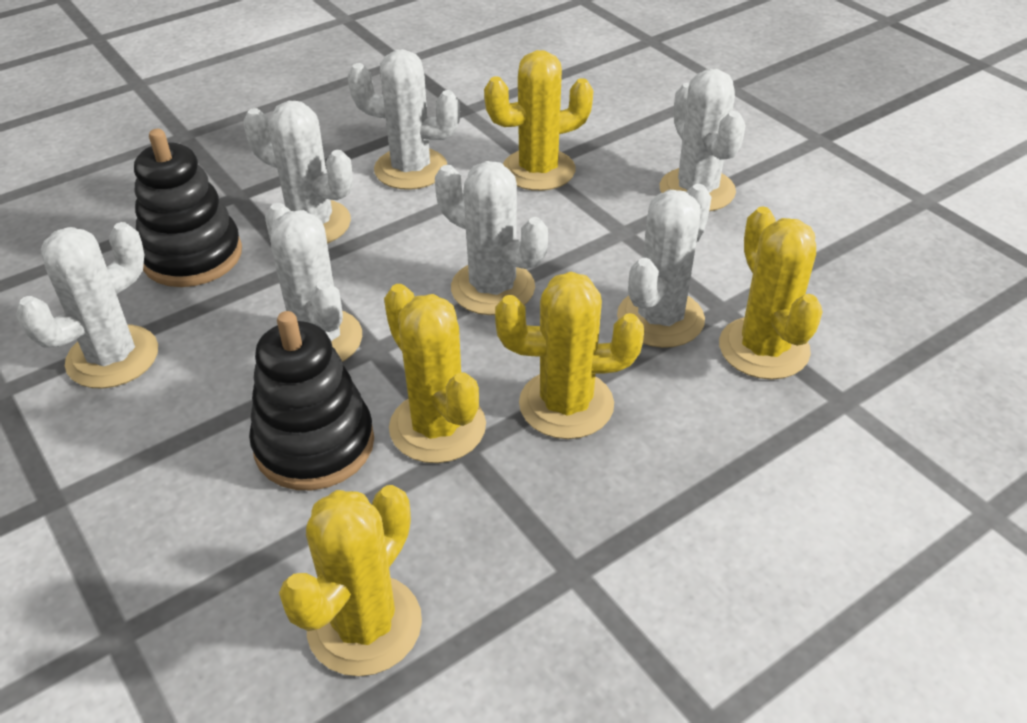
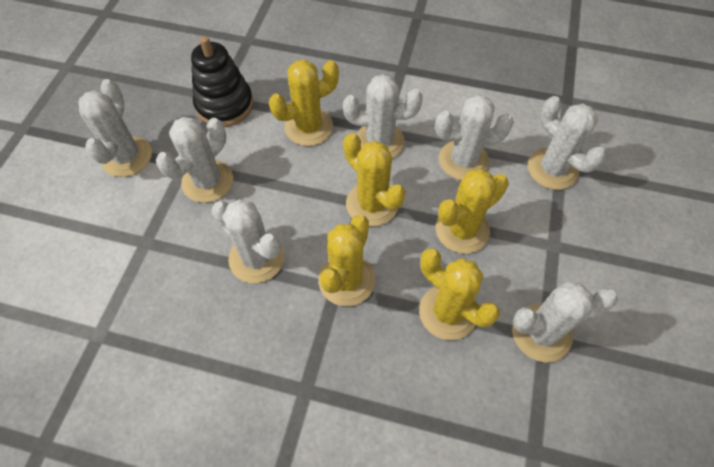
black stacking toy: [134,129,242,287] [249,311,374,490] = 2 -> [191,36,253,127] = 1

